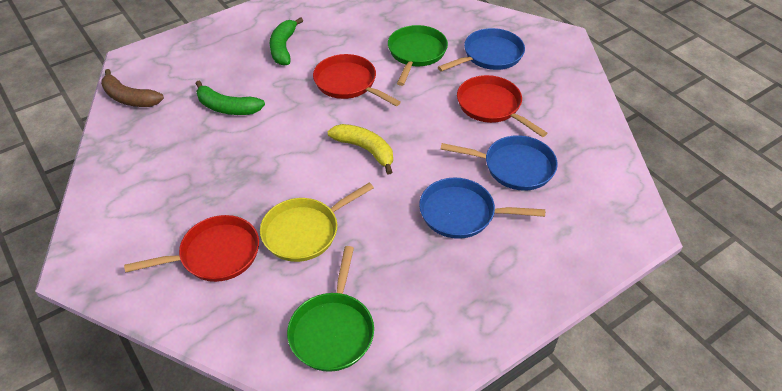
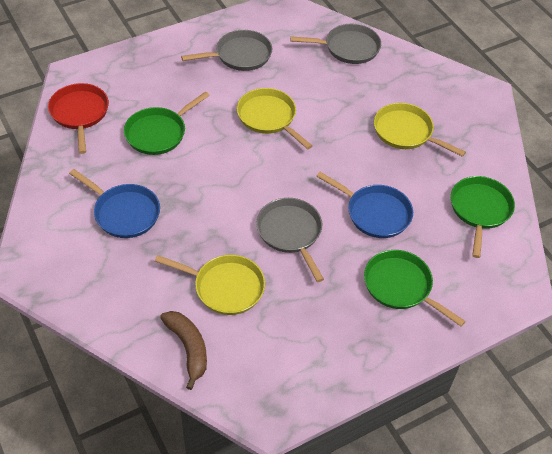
blue pan: [419,178,545,239] [438,28,525,72] [440,135,558,191] = 3 -> [69,169,160,238] [316,172,413,238] = 2
green banana: [195,81,265,115] [270,17,303,66] = 2 -> none = 0
green pan: [287,246,374,372] [388,25,448,86] = 2 -> [124,91,210,155] [364,250,466,327] [451,176,515,258] = 3
grey pan: none = 0 -> [181,30,272,71] [256,198,324,282] [290,24,381,64] = 3
red pan: [124,215,259,282] [313,54,401,106] [457,75,547,137] = 3 -> [48,83,109,154] = 1
yellow banana: [328,124,393,175] = 1 -> none = 0
yellow pan: [260,182,374,262] = 1 -> [155,255,265,315] [237,88,312,149] [374,103,466,157] = 3

